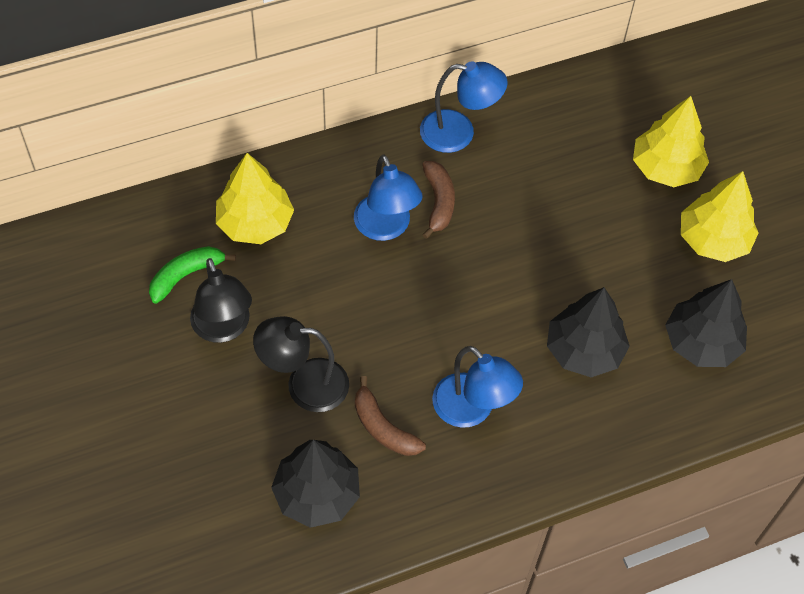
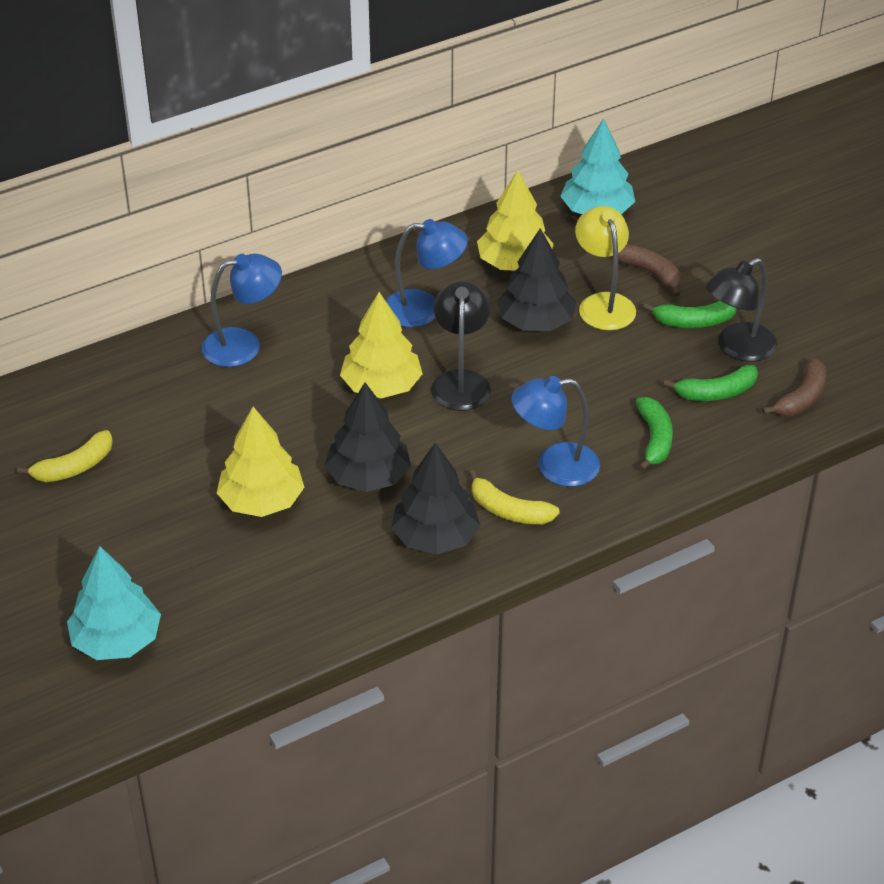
green banana: [149,246,236,304] = 1 -> [636,397,673,471] [643,301,737,328] [664,365,758,401] = 3
turquoise tree: none = 0 -> [67,546,161,660] [560,118,635,214] = 2
yellow banana: none = 0 -> [17,430,113,482] [469,470,560,524] = 2
yellow lamp: none = 0 -> [575,206,636,330] = 1

